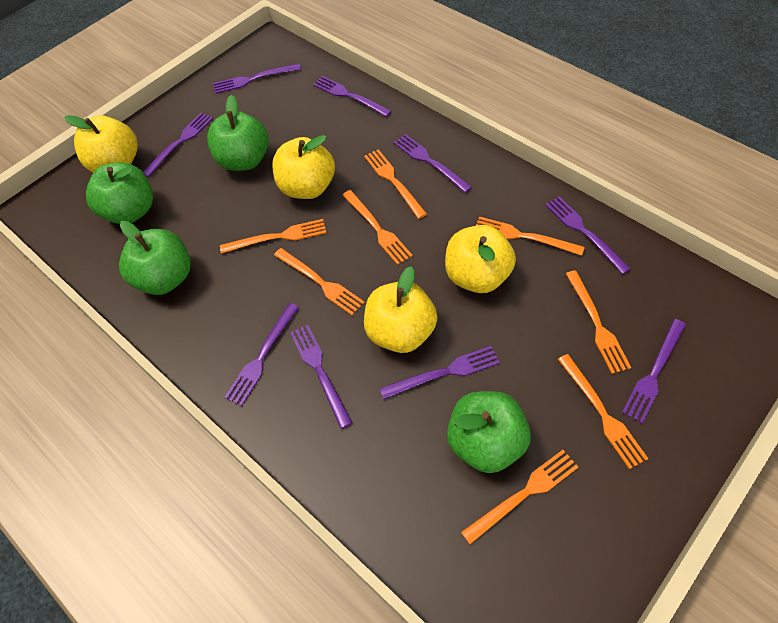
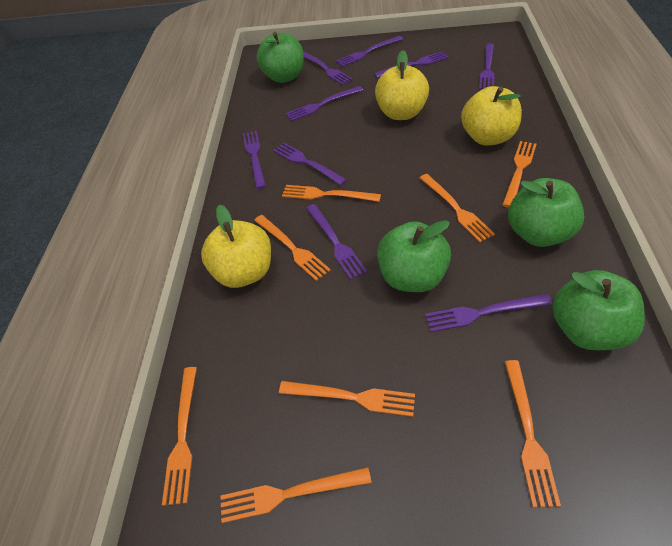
yellow apple: [64,115,138,173] [272,135,335,199] [364,266,437,353] [445,225,516,293] = 4 -> [201,205,271,288] [375,50,429,120] [461,86,522,145] = 3

